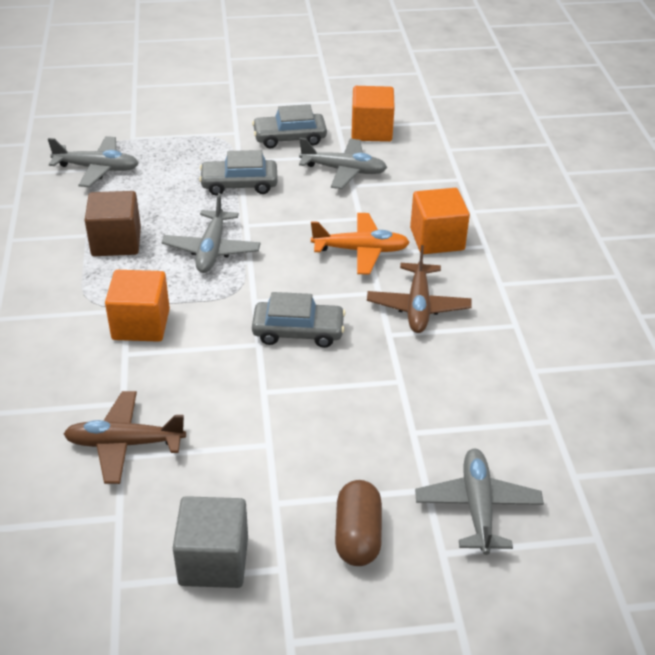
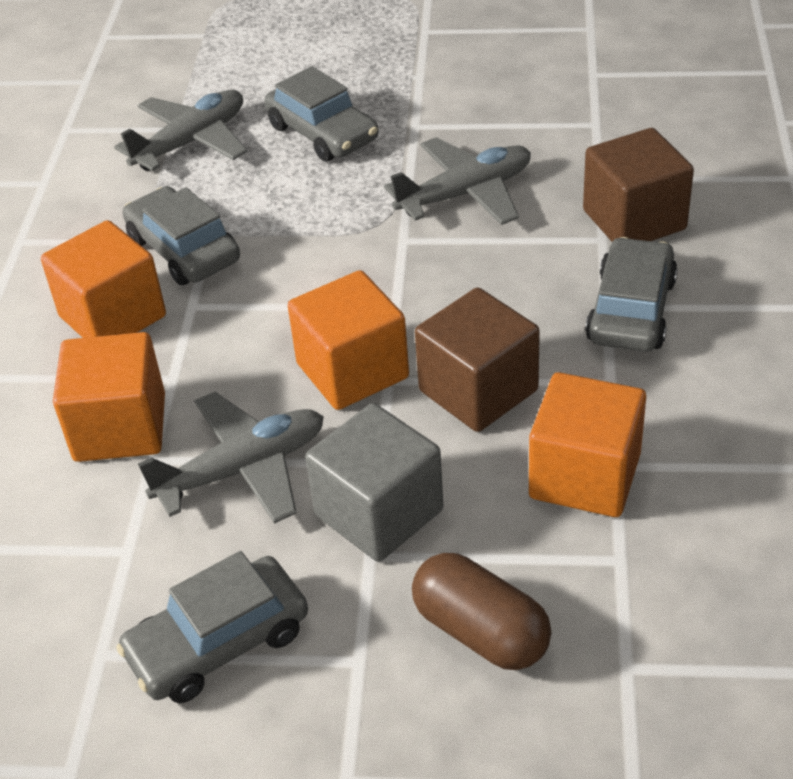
brown cube: [85,191,141,256] = 1 -> [415,288,540,432] [583,128,694,242] = 2
brown plane: [64,391,186,484] [367,245,472,333] = 2 -> none = 0
grey car: [199,150,278,195] [252,104,327,148] [252,292,346,348] = 3 -> [116,551,308,703] [123,186,240,285] [264,66,378,162] [585,237,678,352] = 4
grey plane: [48,136,139,187] [161,193,261,273] [299,138,387,189] [415,449,544,555] = 4 -> [114,90,247,171] [138,392,324,524] [384,137,531,225] = 3
orange cube: [105,270,170,342] [351,86,395,142] [410,188,470,254] = 3 -> [41,220,166,338] [53,332,165,462] [288,270,409,410] [529,372,646,517] = 4
orange plane: [311,213,410,275] = 1 -> none = 0

